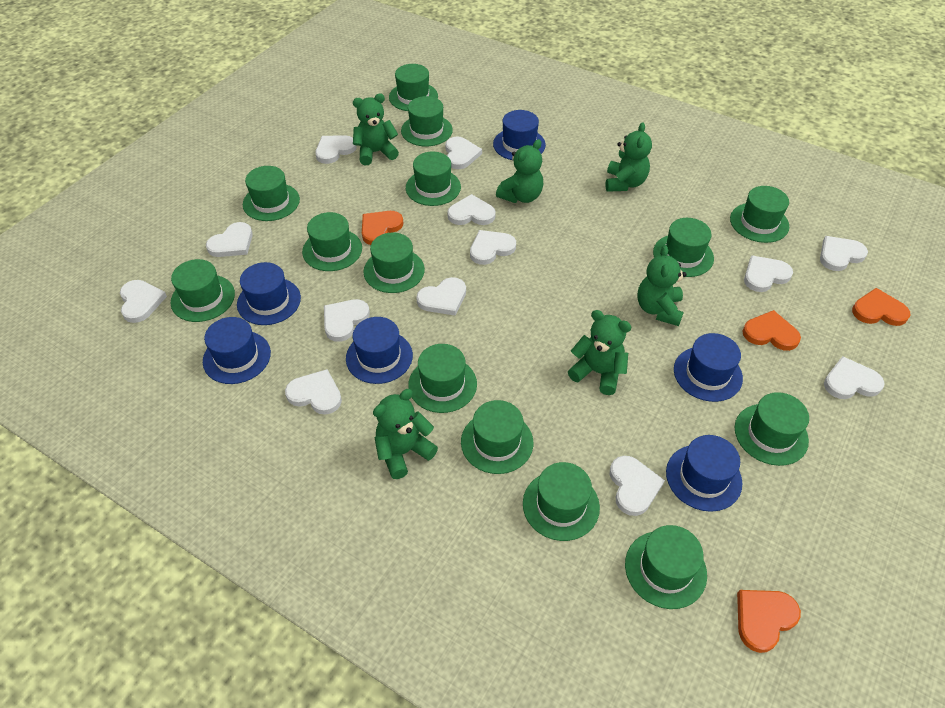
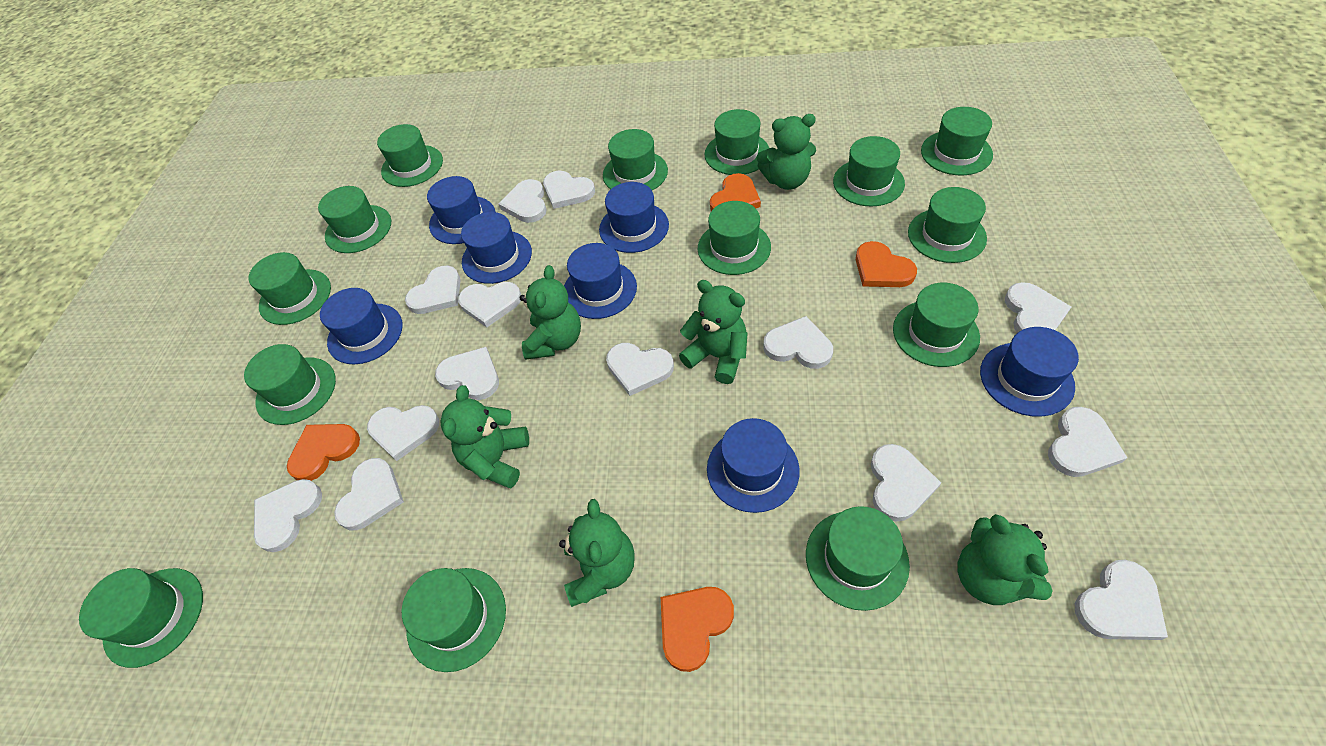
blue hat: [203,317,271,384] [237,262,301,325] [346,317,413,384] [493,110,546,160] [666,435,743,512] [674,333,743,402] = 6 -> [320,288,403,364] [427,176,496,244] [461,212,532,284] [564,243,637,319] [599,182,669,253] [707,418,800,513] [980,327,1079,417] = 7
white heart: [120,280,167,323] [206,222,253,257] [285,369,342,415] [315,136,357,164] [324,299,370,342] [416,277,466,316] [445,136,482,169] [447,194,496,225] [470,230,516,265] [610,456,665,516] [744,255,793,292] [820,236,868,271] [824,356,885,399] = 13 -> [254,479,322,552] [334,458,404,530] [367,405,439,461] [405,266,460,314] [435,347,499,400] [458,282,521,327] [499,179,547,223] [543,171,595,209] [606,343,674,396] [763,316,833,369] [871,444,941,521] [1005,282,1071,333] [1048,407,1127,477] [1075,560,1168,640] = 14

